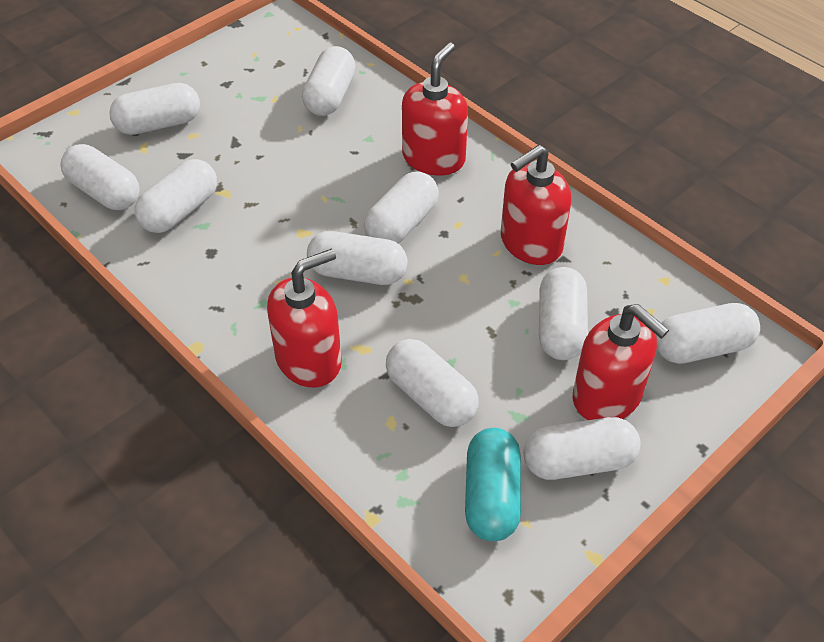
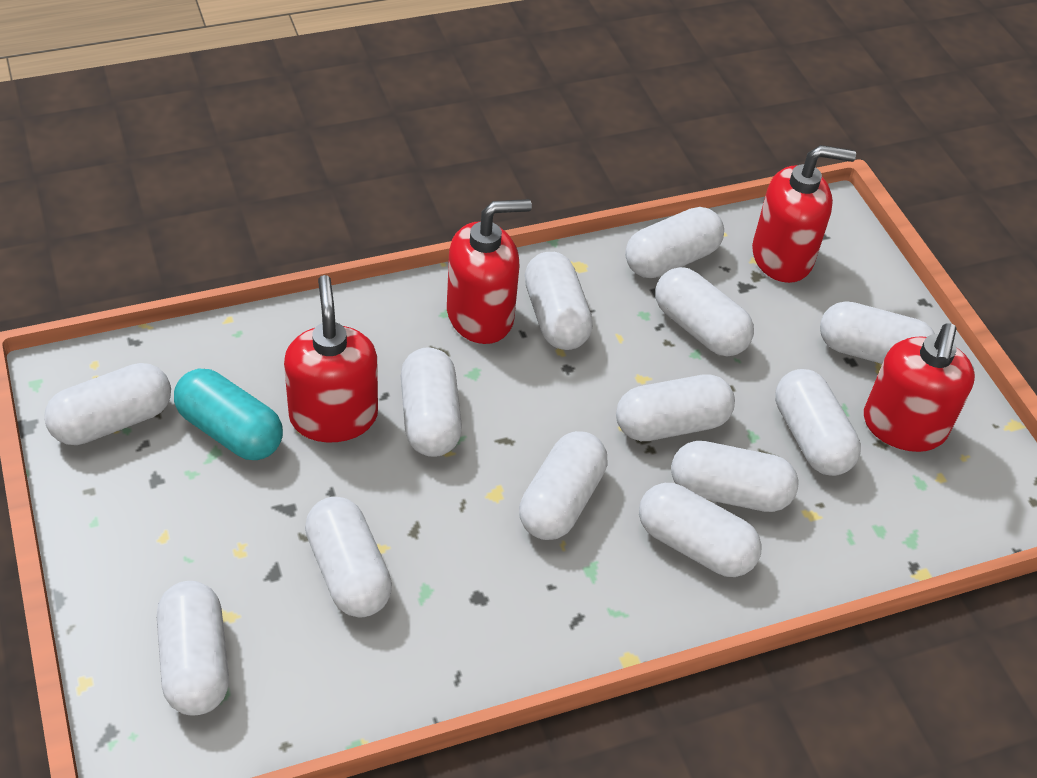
white capsule: [60,144,139,210] [109,83,200,135] [135,159,217,233] [302,46,355,116] [307,231,408,285] [364,172,439,243] [386,339,479,427] [523,417,641,480] [539,267,588,360] [656,303,760,364] = 10 -> [44,363,171,445] [157,581,229,716] [305,497,392,618] [401,347,462,457] [519,431,608,540] [525,252,593,350] [616,374,735,441] [625,207,724,278] [639,483,762,577] [655,267,754,356] [671,441,799,512] [775,369,861,476] [820,301,935,364] = 13

